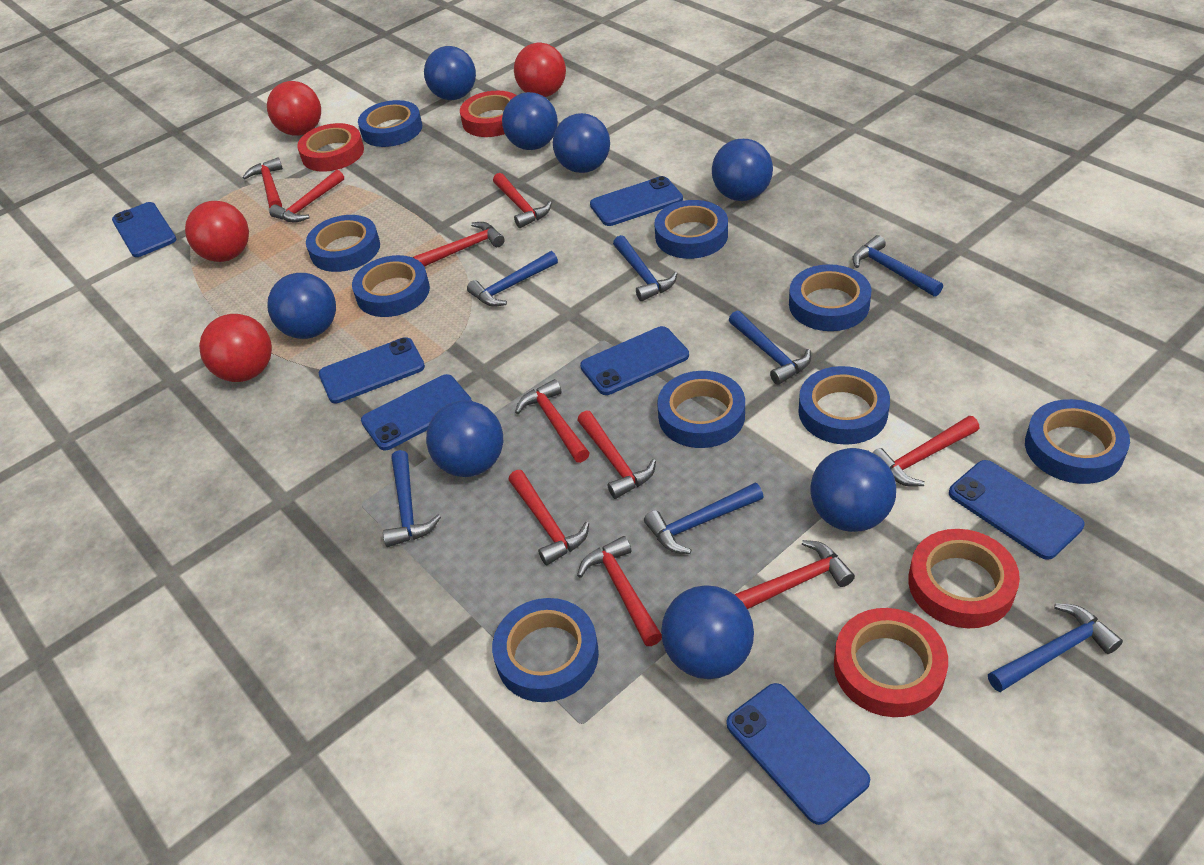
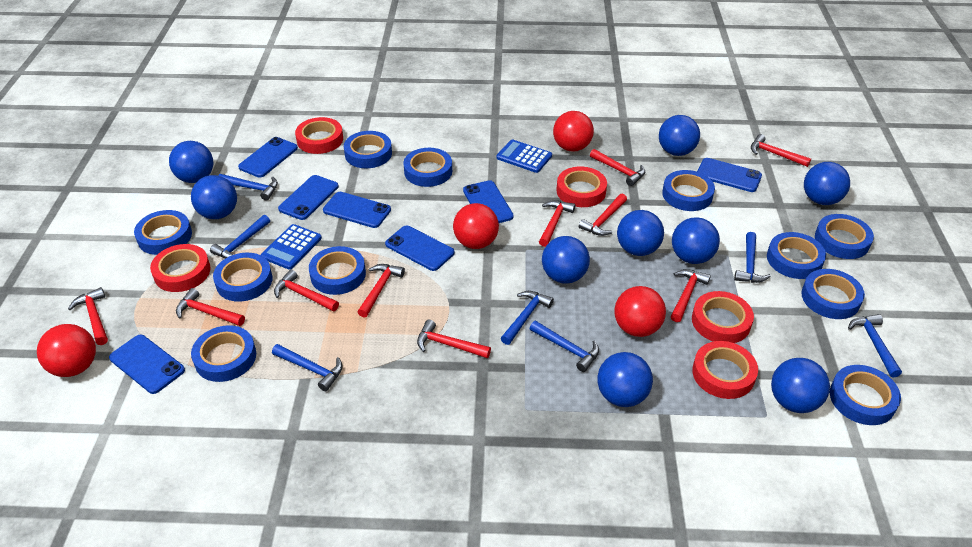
blue ball: [267,273,336,339] [424,46,476,100] [426,400,503,477] [502,92,558,150] [553,113,610,173] [661,585,754,679] [712,139,773,201] [810,448,896,532] = 8 -> [169,141,213,183] [191,175,237,219] [542,236,590,284] [597,352,653,407] [617,210,664,256] [659,115,700,156] [672,217,720,264] [771,358,830,413] [804,162,850,205] = 9
blue calculator: none = 0 -> [261,224,322,270] [496,139,552,173] = 2
blue tape: [306,215,380,272] [352,255,430,317] [358,100,422,147] [492,598,599,702] [654,200,728,259] [657,371,745,448] [789,264,871,331] [798,366,890,445] [1025,399,1130,484] = 9 -> [134,210,192,255] [191,325,256,382] [213,253,272,302] [309,246,366,295] [344,131,392,168] [403,148,452,187] [662,170,715,211] [767,232,826,279] [801,269,865,319] [815,214,874,259] [830,365,901,425] = 11
red tape: [297,123,364,172] [460,91,517,137] [834,608,948,717] [908,529,1020,628] = 4 -> [150,244,211,292] [295,117,343,154] [556,167,607,207] [692,291,754,343] [692,341,758,399] = 5

